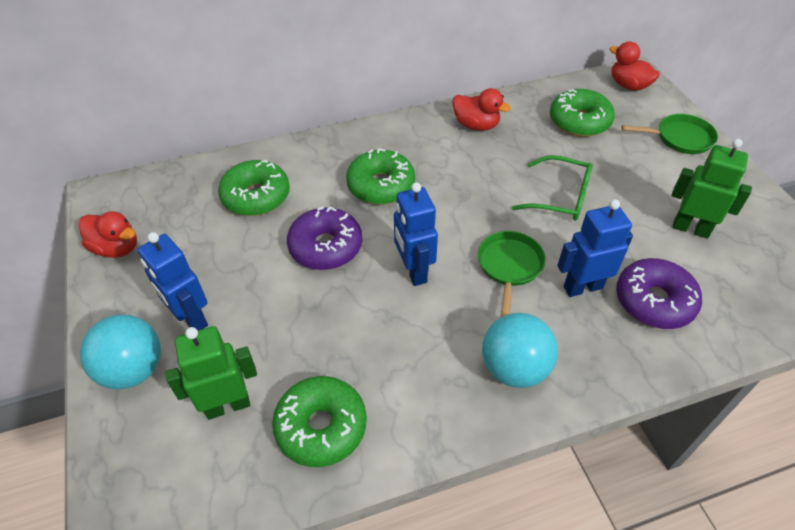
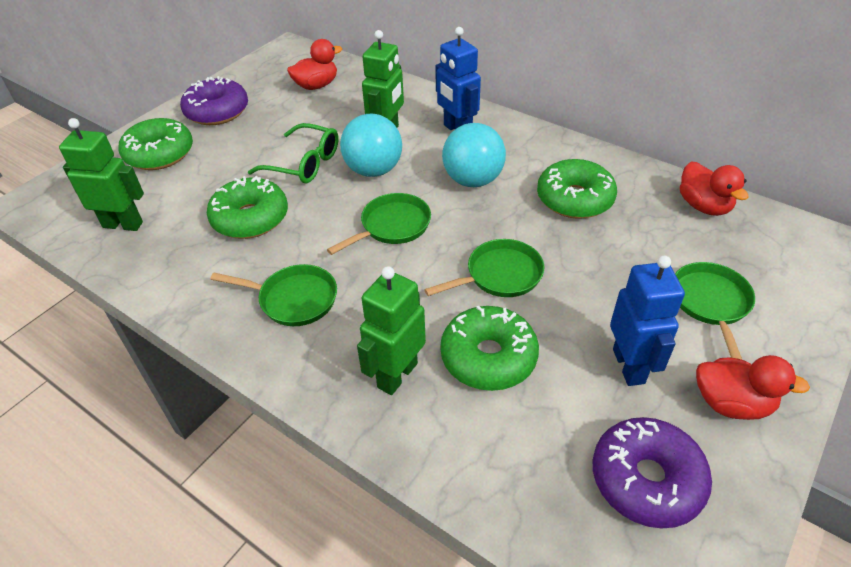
blue robot: [138,232,208,330] [394,182,438,286] [557,199,633,297] = 3 -> [435,27,481,130] [610,256,685,386] = 2
green pan: [478,231,546,318] [622,114,718,154] = 2 -> [210,264,337,326] [327,193,431,255] [424,239,544,297] [675,262,755,360] = 4
green robot: [165,326,257,420] [671,139,752,239] = 2 -> [59,118,144,231] [357,266,426,395] [362,30,404,128] = 3

